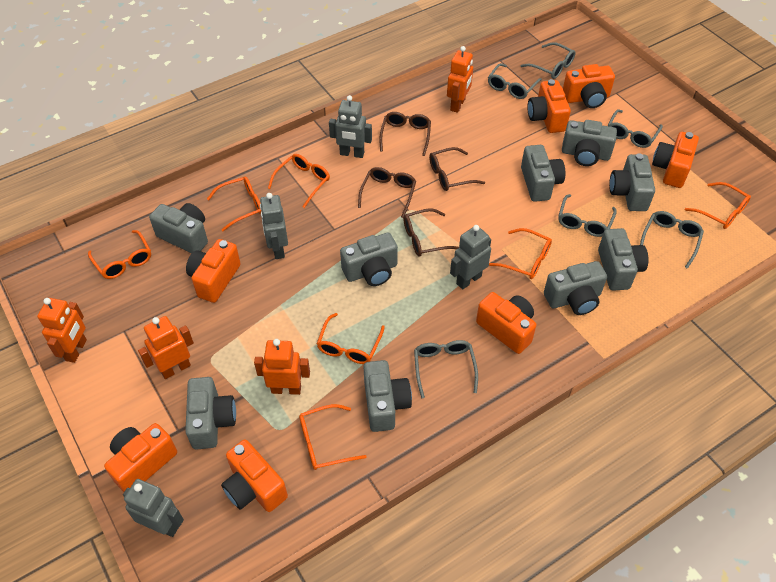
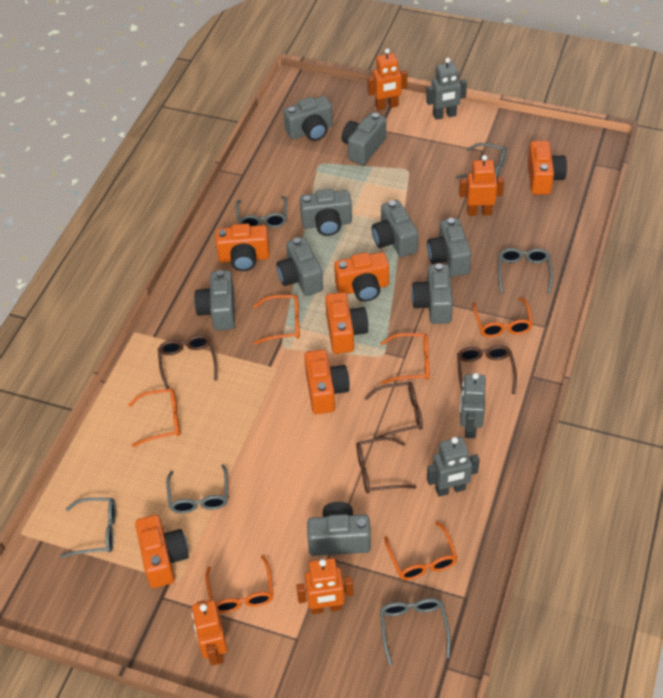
grey robot: [123,479,184,537] [260,193,288,259] [329,95,372,158] [450,225,491,289] = 4 -> [426,58,467,120] [427,437,480,497] [460,373,485,438] = 3
orange camera: [104,423,177,492] [186,239,241,303] [221,439,288,512] [476,292,537,354] [527,79,571,133] [563,64,615,108] [652,132,699,188] = 7 -> [135,515,189,588] [216,224,270,271] [304,349,350,414] [325,292,369,354] [334,252,389,302] [528,141,567,195] = 6
orange glasses: [88,230,151,279] [207,176,261,231] [268,154,330,208] [299,404,367,470] [317,313,385,364] [489,228,552,279] [685,182,751,229] = 7 -> [128,388,180,447] [205,555,274,613] [253,295,300,345] [380,333,429,384] [384,522,458,580] [473,297,533,337] = 6

